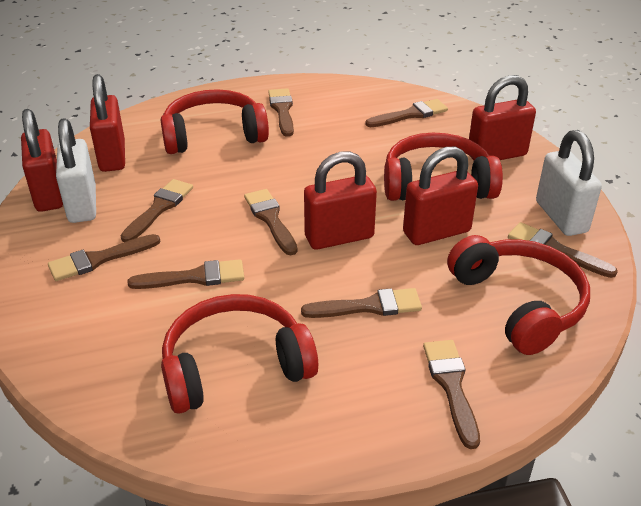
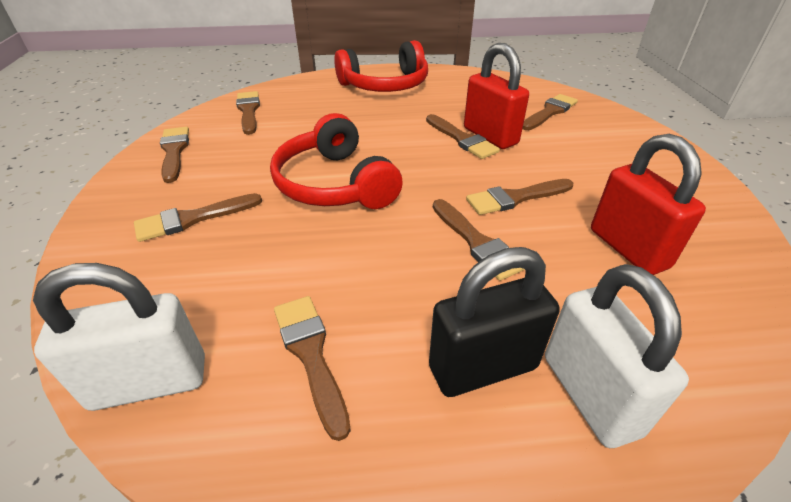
black padlock: none = 0 -> [429,247,560,397] = 1
brown brush: [48,234,160,281] [121,179,193,242] [128,259,244,289] [244,189,297,255] [268,88,294,137] [301,288,422,318] [365,99,448,127] [423,340,480,449] [508,222,618,278] = 9 -> [134,193,262,242] [160,127,189,183] [236,91,260,135] [274,296,351,441] [426,114,500,159] [433,199,525,281] [466,179,573,215] [522,94,578,130] = 8
red headphones: [161,89,269,154] [161,294,318,414] [384,133,503,201] [447,235,590,355] = 4 -> [270,113,403,209] [334,40,428,92] = 2
red padlock: [21,109,63,212] [90,74,125,172] [304,151,377,250] [403,147,478,245] [469,75,536,160] = 5 -> [464,43,529,149] [591,134,706,275] = 2

